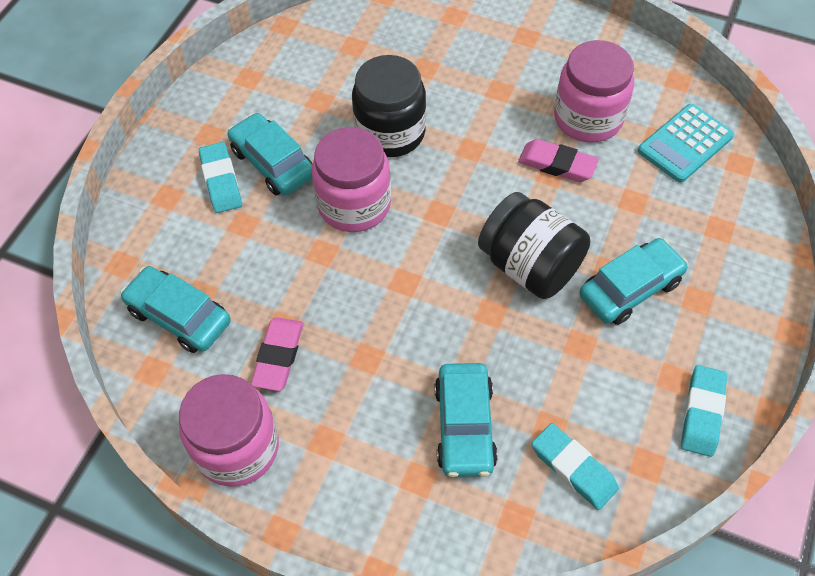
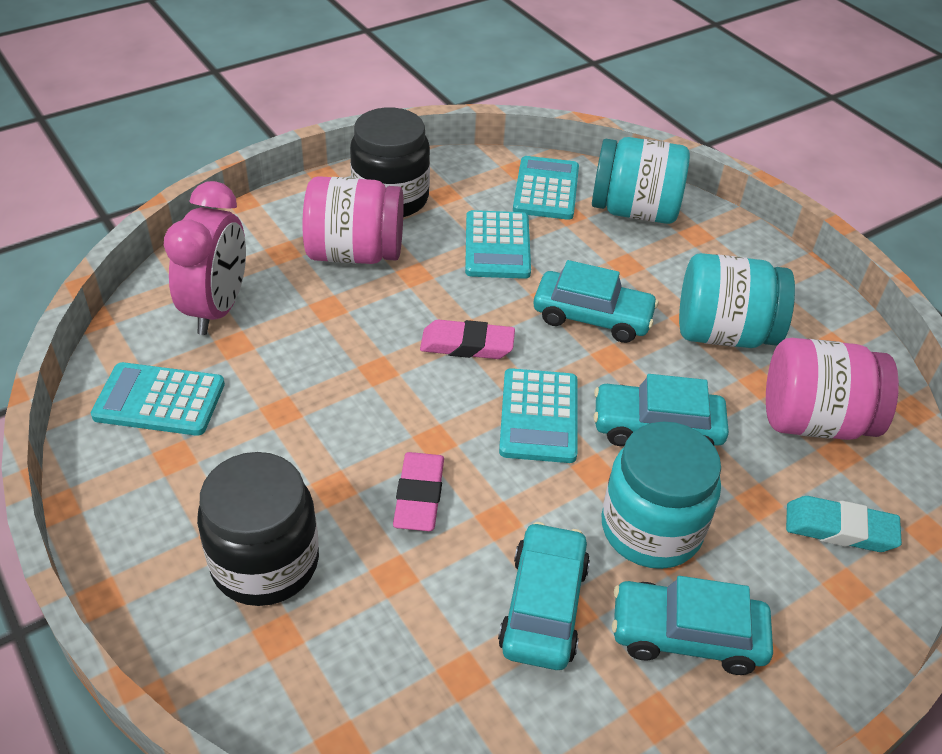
pink clock: none = 0 -> [164,181,246,335] = 1
pink jar: [179,374,279,487] [312,127,391,232] [554,40,634,143] = 3 -> [303,176,404,264] [766,338,899,440] = 2
turquoise calculator: [638,104,734,183] = 1 -> [91,362,225,436] [465,210,531,279] [499,368,577,463] [513,156,579,220] = 4
turquoise eraser: [199,142,242,213] [532,423,619,510] [681,365,727,457] = 3 -> [786,496,902,552] = 1
turquoise jar: none = 0 -> [592,137,690,224] [601,422,721,569] [679,253,795,348] = 3

